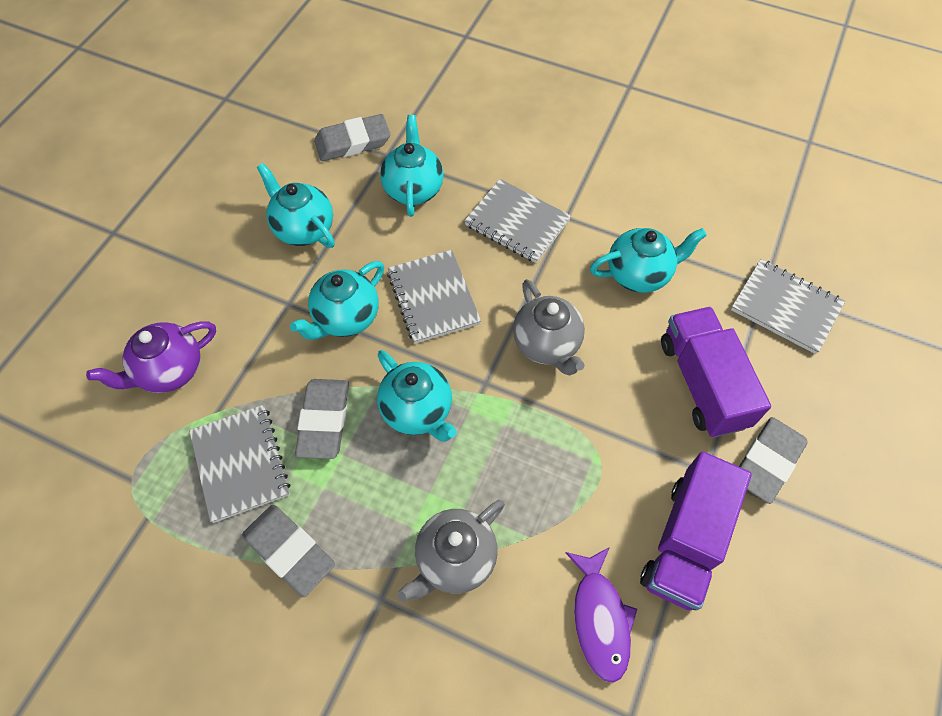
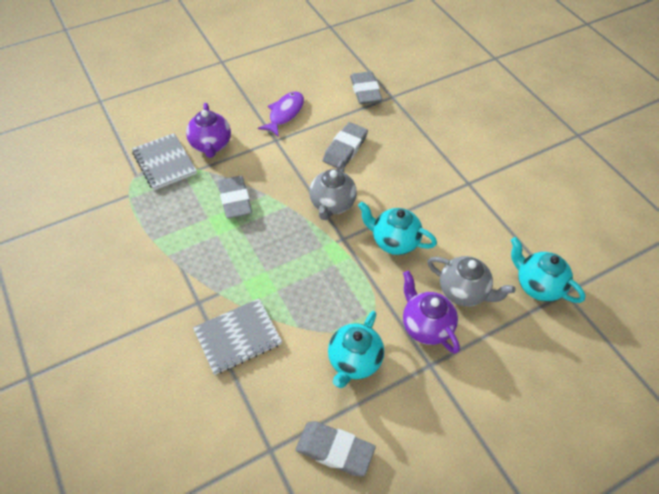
grey notebook: [189,405,290,523] [387,250,481,344] [464,179,571,263] [731,259,845,354] = 4 -> [132,133,197,190] [193,299,282,375] = 2
purple teapot: [86,321,216,393] = 1 -> [186,103,231,158] [403,271,460,354] = 2
purple truck: [640,451,752,610] [661,307,771,437] = 2 -> none = 0
turquoise teapot: [257,163,335,248] [290,261,384,340] [377,350,457,441] [380,115,444,217] [590,228,707,293] = 5 -> [328,311,384,388] [358,202,437,255] [511,237,585,303] = 3

